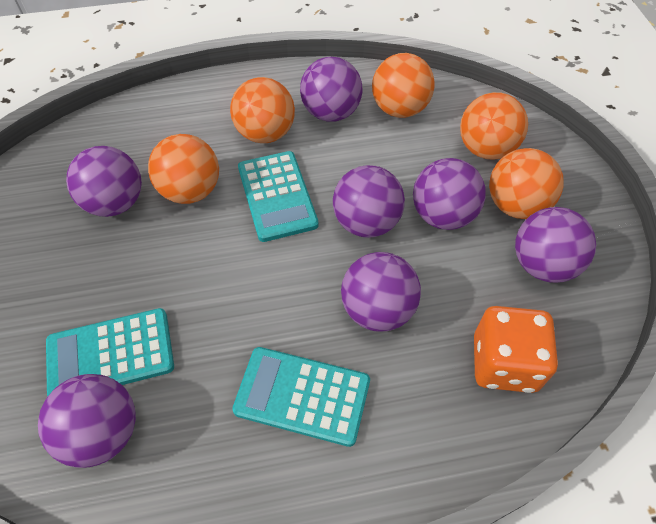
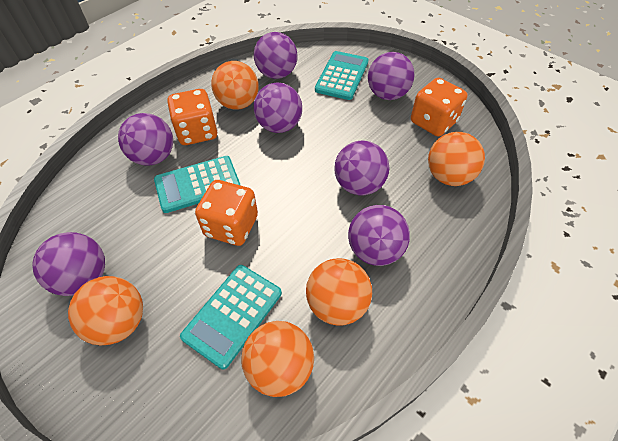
orange dice: [474,306,558,393] = 1 -> [167,89,218,145] [195,180,258,246] [411,78,467,137] = 3

